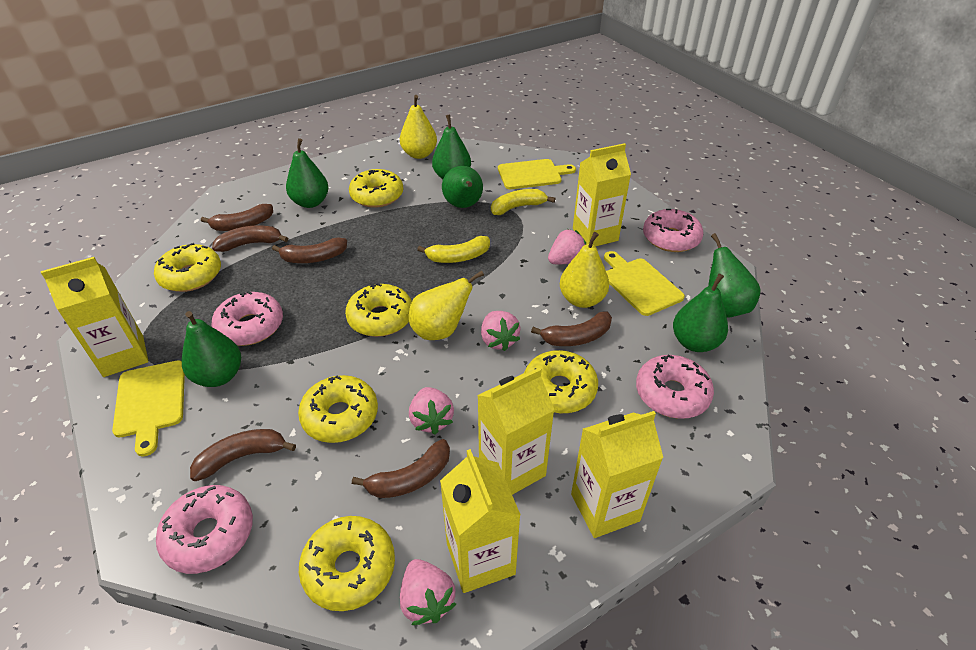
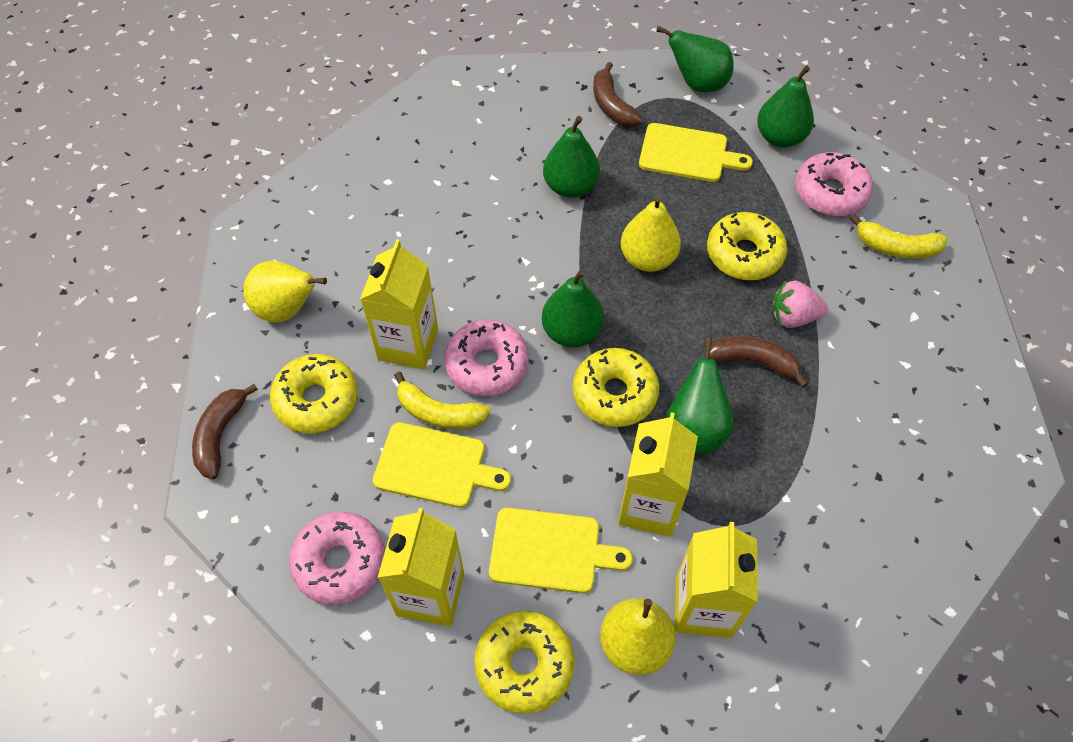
brown banana: [190,429,296,481] [201,204,273,231] [212,225,288,252] [272,237,347,263] [352,439,450,498] [531,311,612,346] = 6 -> [192,384,258,479] [593,62,643,127] [710,336,809,388] = 3
green pear: [182,311,241,387] [286,138,329,208] [432,115,471,179] [442,166,483,208] [673,274,728,352] [708,233,761,318] = 6 -> [542,269,604,347] [543,116,600,198] [656,26,734,92] [666,337,734,454] [757,65,814,148] = 5
pink donut: [156,485,253,574] [212,291,283,346] [636,354,714,419] [643,209,704,252] = 4 -> [289,512,385,605] [444,320,529,397] [795,152,873,216] = 3
pink strawberry: [400,559,456,625] [409,387,454,435] [481,311,520,351] [548,229,586,264] = 4 -> [772,281,828,328] = 1
yellow carton: [41,257,149,377] [440,449,521,593] [477,367,554,495] [571,411,663,538] [573,143,631,246] = 5 -> [360,239,438,369] [378,508,464,627] [618,412,698,537] [674,522,758,638] = 4
yellow donut: [154,243,221,292] [298,375,378,443] [299,516,395,611] [345,283,412,337] [349,169,403,208] [524,350,598,413] = 6 -> [270,354,358,434] [474,611,575,714] [573,348,659,427] [707,212,787,280] = 4

